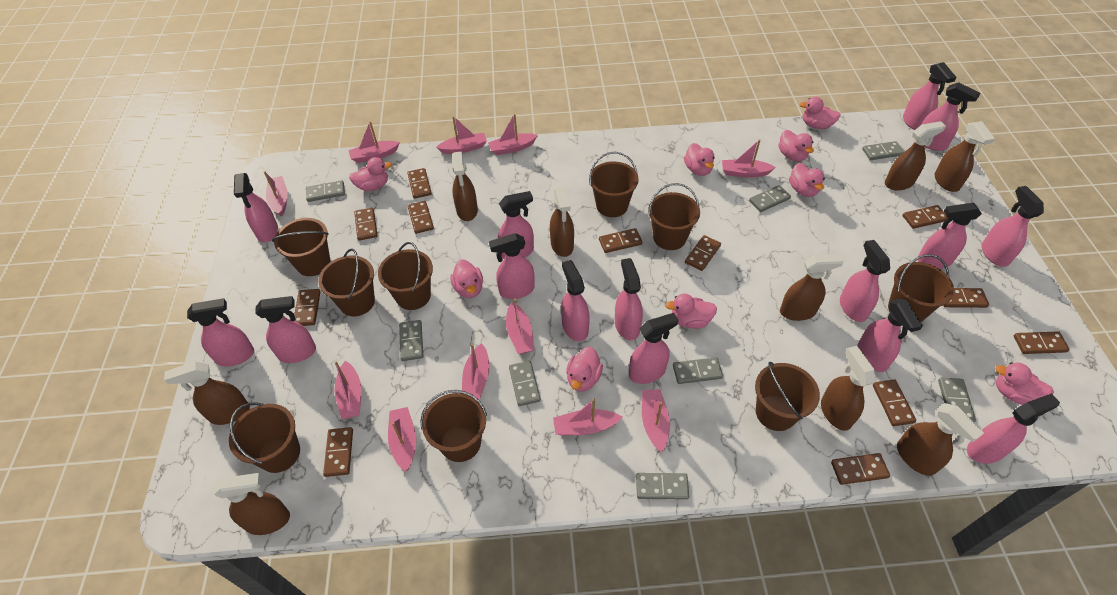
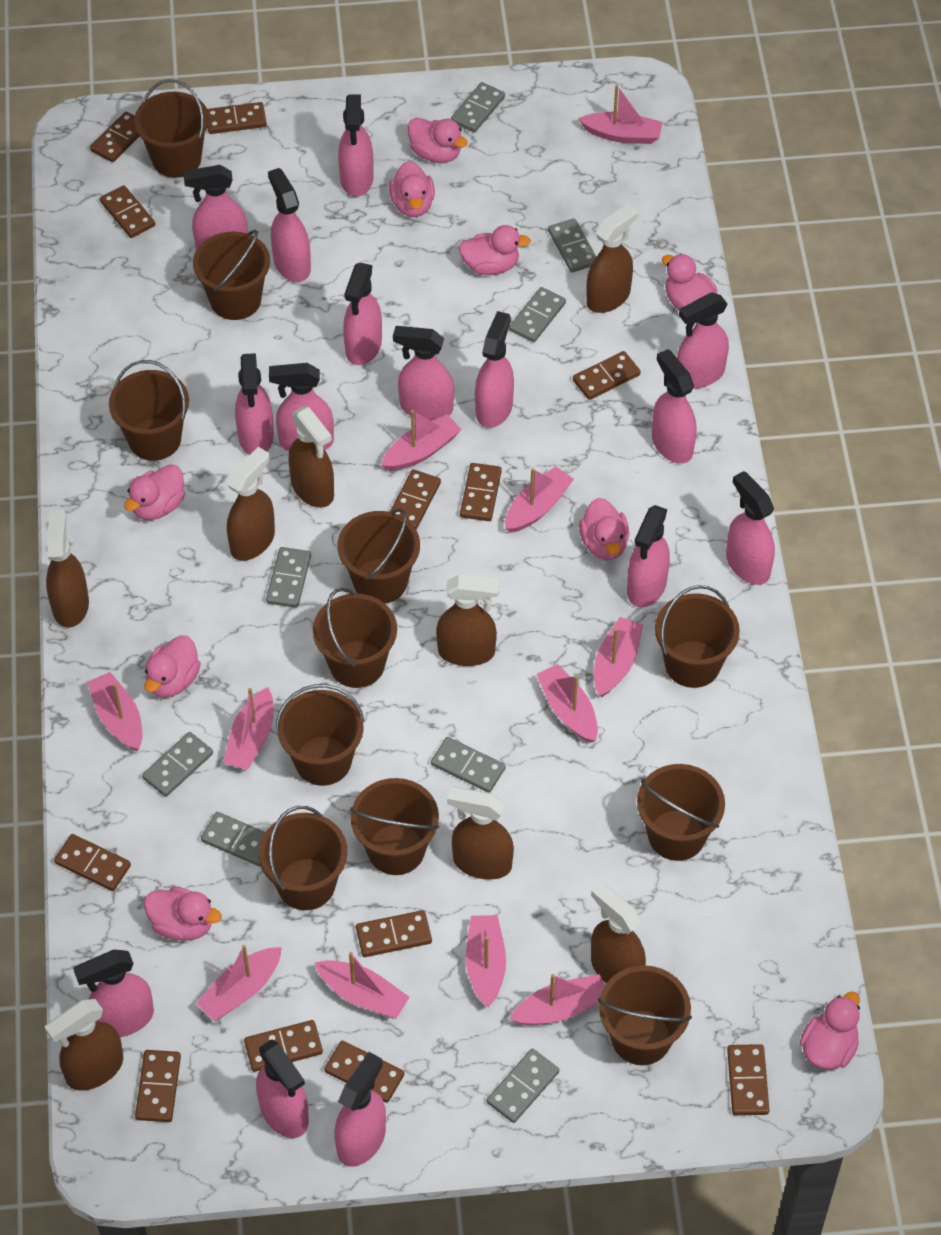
brown bucket: [229,402,300,473] [272,218,330,276] [318,248,375,316] [378,242,433,310] [420,390,487,462] [589,152,639,217] [648,183,700,250] [755,362,820,431] [888,254,954,322] = 9 -> [109,360,189,461] [134,79,209,178] [193,229,270,320] [259,806,348,910] [276,684,365,786] [313,588,397,688] [337,508,420,603] [350,778,439,875] [598,965,692,1065] [637,764,725,861] [655,585,740,688] = 11
brown spray bottle: [164,362,250,425] [214,473,290,535] [452,152,478,221] [550,186,574,257] [780,254,844,321] [821,346,876,431] [885,121,946,190] [897,403,984,476] [935,121,995,192] = 9 -> [45,999,123,1091] [46,510,89,628] [227,447,275,561] [289,406,334,508] [436,575,500,666] [447,787,514,880] [586,203,638,313] [591,882,646,983] = 8

